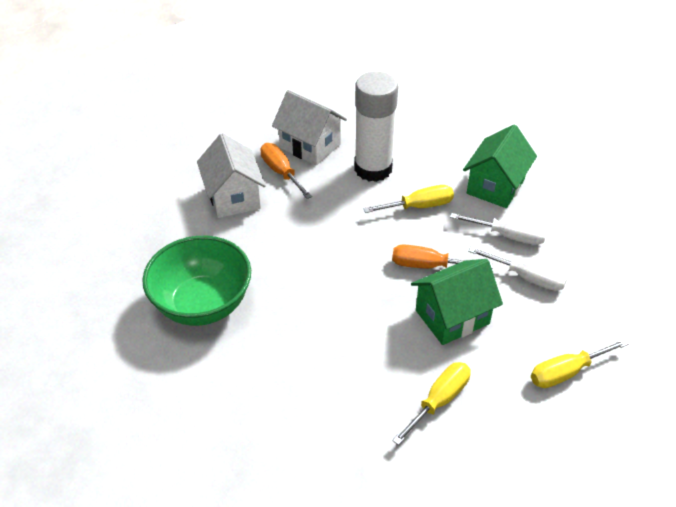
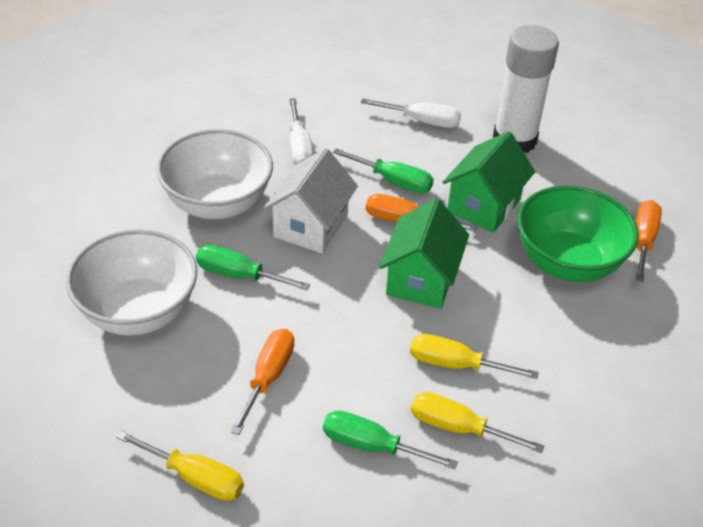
green screwdriver: none = 0 -> [196,245,310,290] [323,410,458,469] [333,148,434,193] = 3
orange screwdriver: [260,143,312,199] [392,245,493,268] = 2 -> [231,329,294,435] [366,194,477,231] [636,200,662,282] = 3
white bowl: none = 0 -> [66,229,197,336] [156,129,273,219] = 2
white house: [197,133,266,218] [272,90,347,165] = 2 -> [264,148,358,253] = 1

